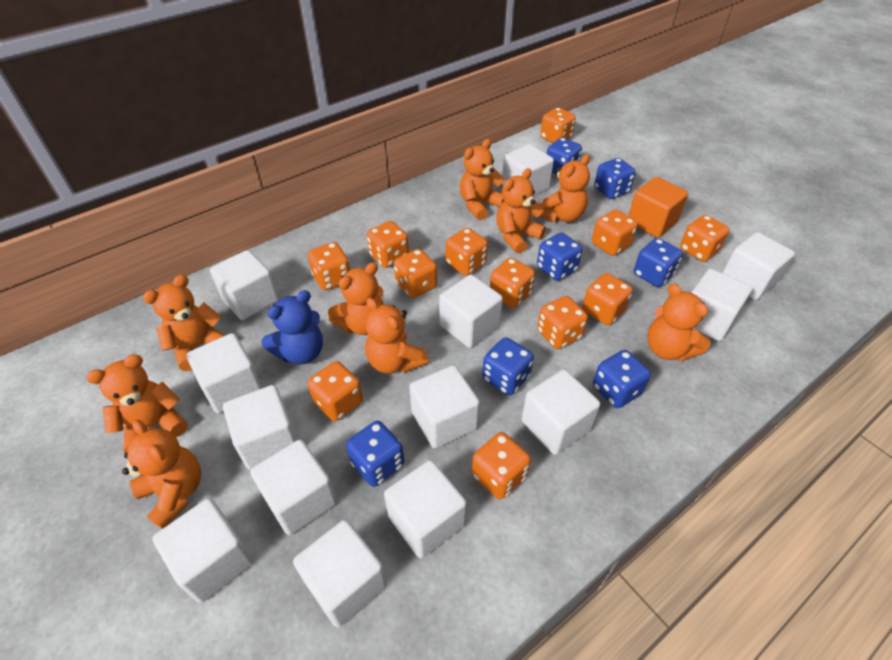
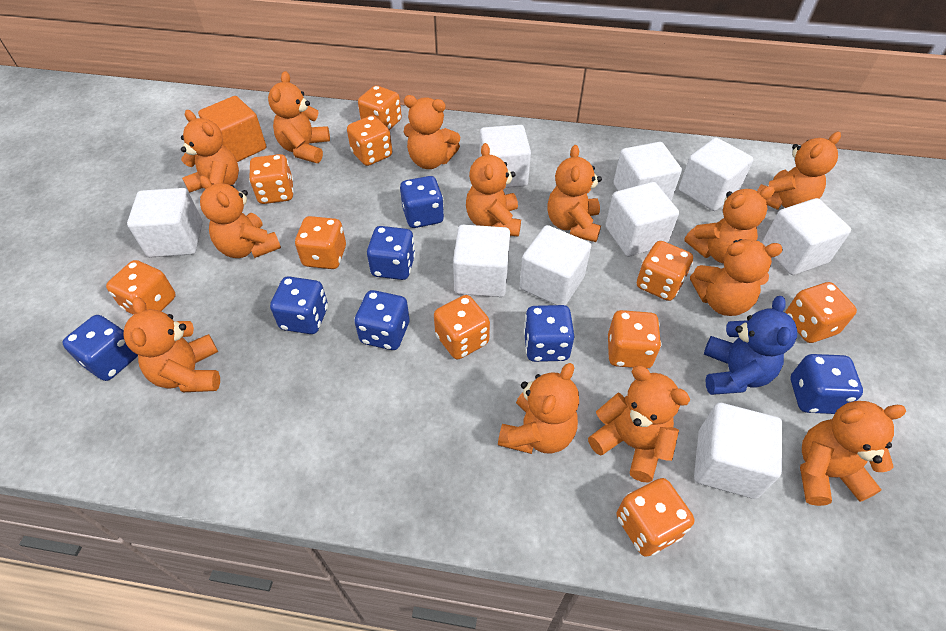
orange dice: [307,361,363,421] [308,242,350,290] [367,221,409,268] [394,249,437,298] [446,228,488,276] [472,432,531,500] [490,258,535,308] [537,296,588,349] [540,108,576,143] [582,273,632,325] [592,210,637,256] [680,215,730,262] = 12 -> [106,260,176,315] [249,154,294,204] [295,216,346,269] [347,115,392,166] [358,85,402,130] [434,295,490,359] [608,310,661,368] [617,478,694,557] [637,241,693,301] [785,282,857,343] = 10
orange teddy bear: [86,354,188,453] [122,420,201,529] [143,275,226,371] [328,262,384,335] [365,298,429,374] [460,139,505,220] [496,168,546,253] [539,154,590,222] [647,283,711,361] = 9 -> [123,297,220,392] [181,110,239,199] [199,175,281,258] [268,71,330,163] [404,95,460,169] [466,143,521,237] [498,363,579,454] [547,145,602,242] [588,366,690,483] [684,186,775,264] [690,239,783,316] [757,132,841,210] [800,401,906,506] = 13
white cube: [152,498,253,603] [186,333,262,413] [210,250,278,320] [223,385,297,470] [250,440,337,535] [293,520,387,627] [384,460,467,559] [409,365,480,448] [439,275,503,348] [502,144,554,196] [522,369,600,455] [691,269,752,341] [723,232,795,300] = 13 -> [127,188,203,257] [453,225,510,297] [480,125,531,188] [520,225,591,306] [605,182,679,257] [613,142,682,201] [679,138,753,211] [694,403,782,499] [762,198,851,275] = 9

